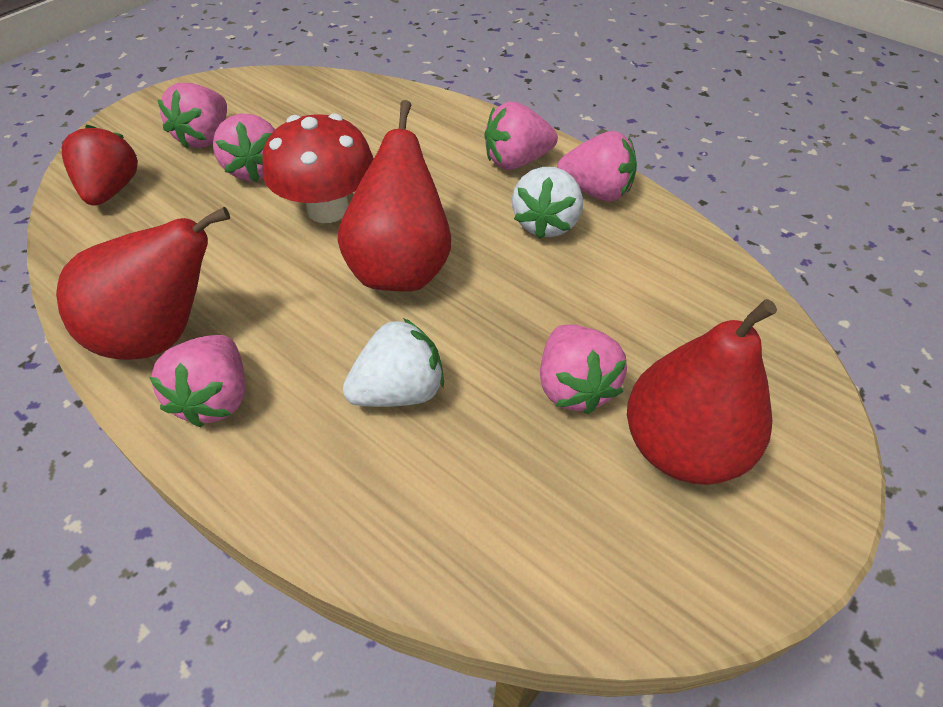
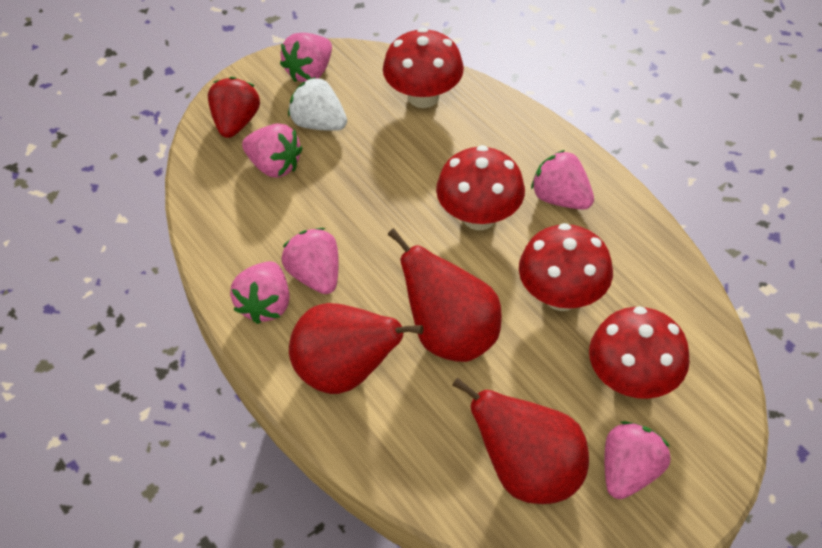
red mushroom: [262,113,374,223] = 1 -> [383,28,464,108] [436,145,525,230] [519,223,613,311] [589,306,690,399] = 4
white strawberry: [343,318,444,407] [512,167,583,239] = 2 -> [288,77,347,131] = 1

